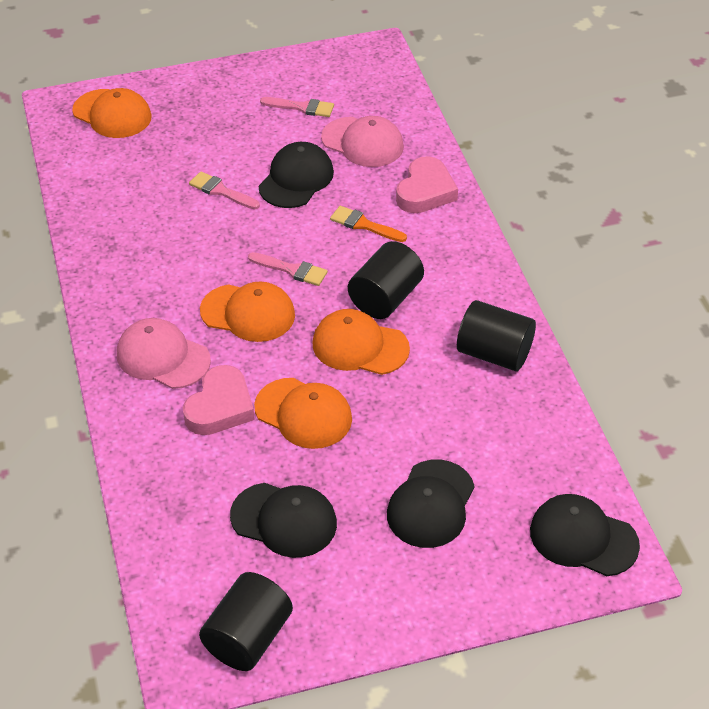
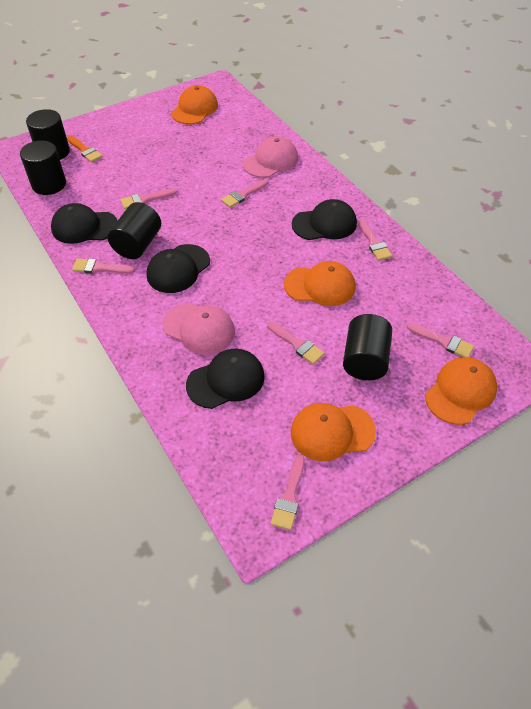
black cylinder: [199,572,293,671] [348,241,424,319] [457,300,536,371] = 3 -> [20,140,66,195] [26,109,70,160] [108,202,161,259] [343,314,392,380] = 4
pink brush: [189,172,260,209] [248,252,328,286] [260,97,334,117] = 3 -> [72,259,135,274] [120,188,177,209] [221,179,269,208] [267,321,325,364] [271,455,305,530] [358,219,392,261] [407,323,474,357] = 7
pink heart: [183,365,255,435] [396,156,458,213] = 2 -> none = 0

